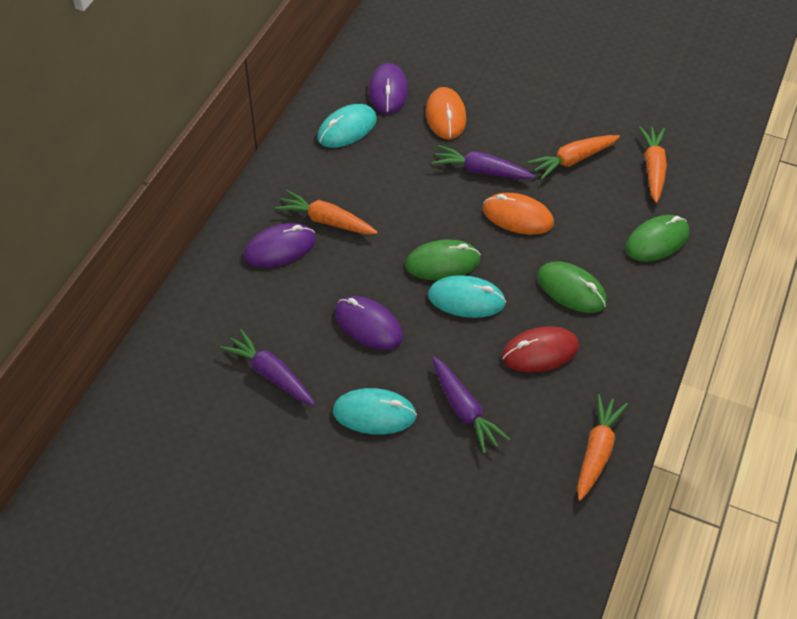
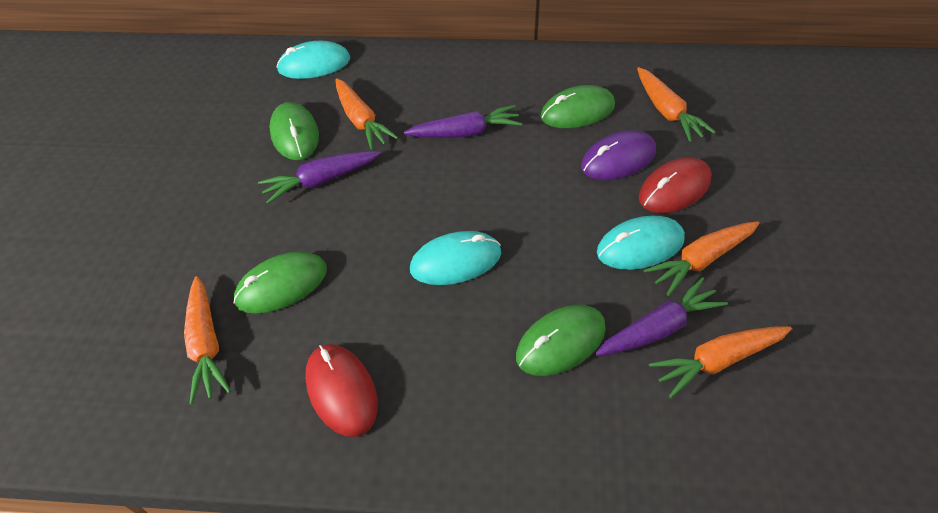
green mouse: [405,239,481,280] [537,261,607,313] [625,215,689,262] = 3 -> [233,251,327,314] [269,102,319,160] [516,305,606,376] [541,85,615,128] = 4
orange carrot: [275,190,378,234] [528,135,620,179] [577,394,628,501] [639,126,667,203] = 4 -> [184,276,231,405] [335,78,398,150] [637,67,716,142] [644,221,759,296] [649,326,792,398] = 5
orange mouse: [426,87,466,139] [483,193,554,235] = 2 -> none = 0
purple mouse: [244,223,316,268] [335,296,403,350] [368,63,408,114] = 3 -> [581,130,656,180] = 1
red mouse: [502,326,579,372] = 1 -> [305,344,378,437] [639,158,712,213] = 2

